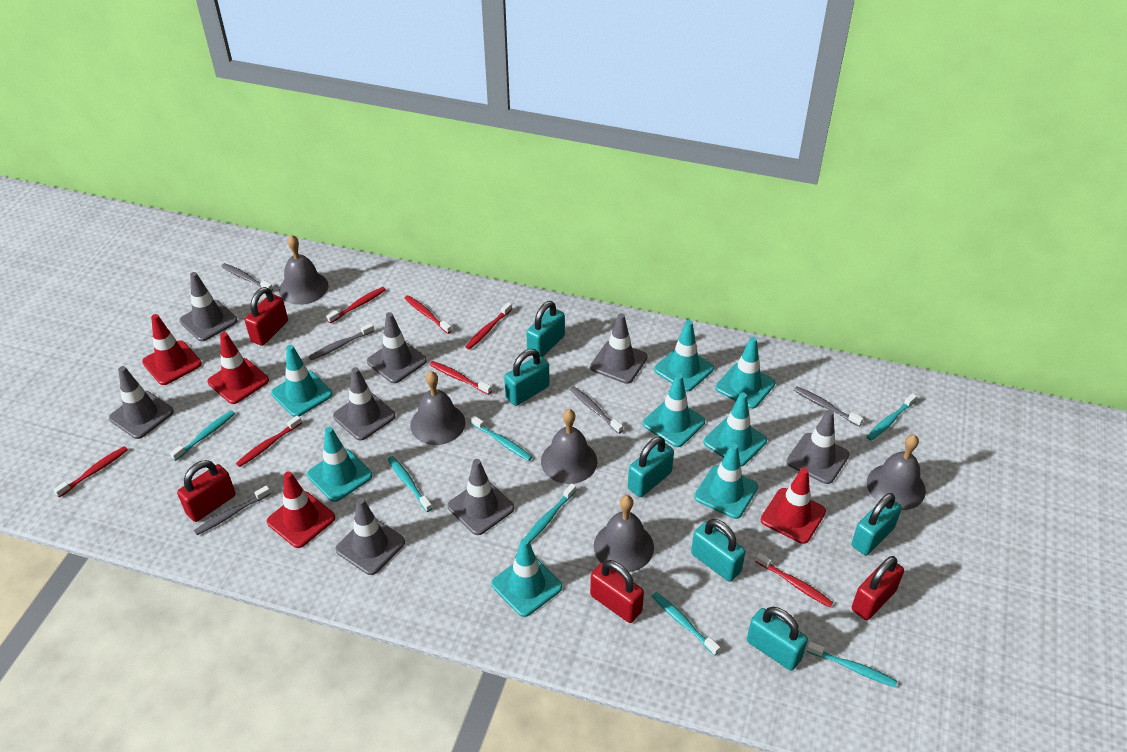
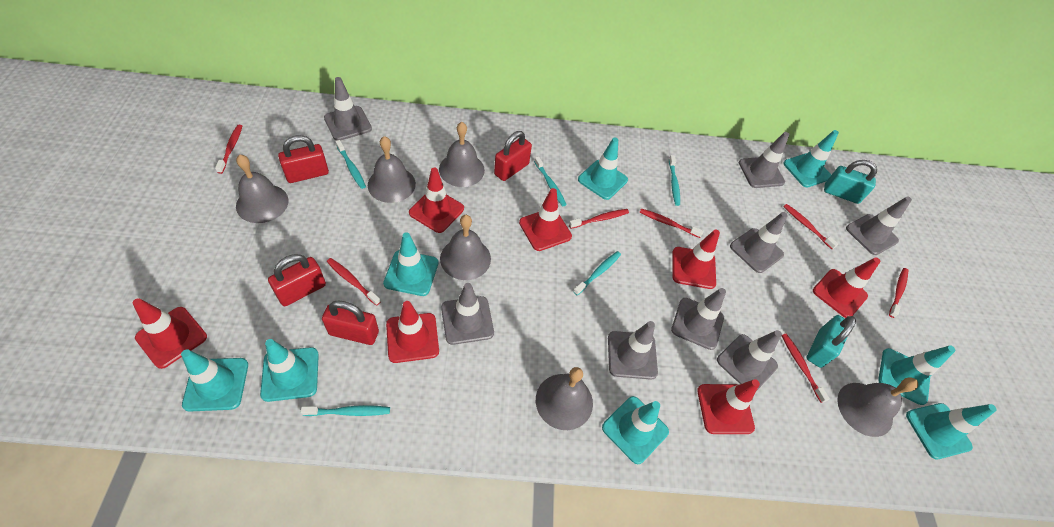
grey bell: [279,235,328,305] [410,371,465,445] [541,409,597,484] [594,495,654,572] [867,435,926,510] = 5 -> [236,155,289,223] [368,136,416,203] [439,122,485,187] [440,215,491,280] [536,367,593,430] [837,377,918,437] = 6
grey toothbrush: [194,485,271,535] [221,263,273,292] [309,323,374,360] [570,386,623,434] [794,386,863,426] = 5 -> none = 0
red traffic cone: [142,314,202,385] [208,332,269,404] [267,471,335,548] [761,467,826,544] = 4 -> [133,298,207,369] [386,301,439,363] [409,168,464,233] [519,188,572,251] [672,229,720,289] [697,379,760,434] [813,257,880,318] = 7
turquoise padlock: [504,349,550,406] [526,301,565,357] [628,436,674,497] [691,519,746,582] [747,607,808,671] [851,493,902,555] = 6 -> [806,315,856,368] [824,160,877,204] = 2
turquoise toothbrush: [170,410,235,461] [388,456,432,512] [471,416,532,461] [525,483,576,543] [652,592,720,655] [807,642,897,687] [867,393,917,441] = 7 -> [301,405,390,416] [335,140,366,189] [534,156,567,206] [573,251,621,295] [669,155,680,206] = 5

